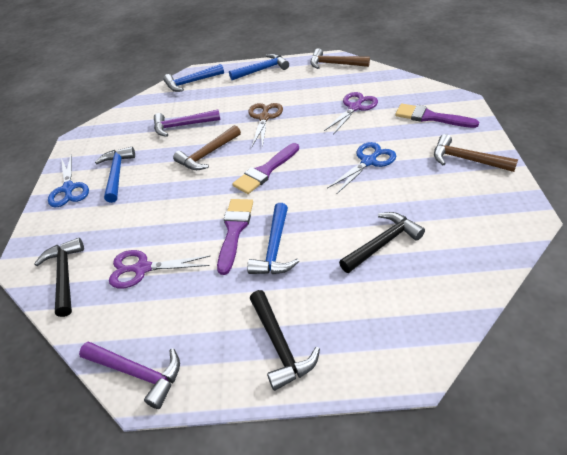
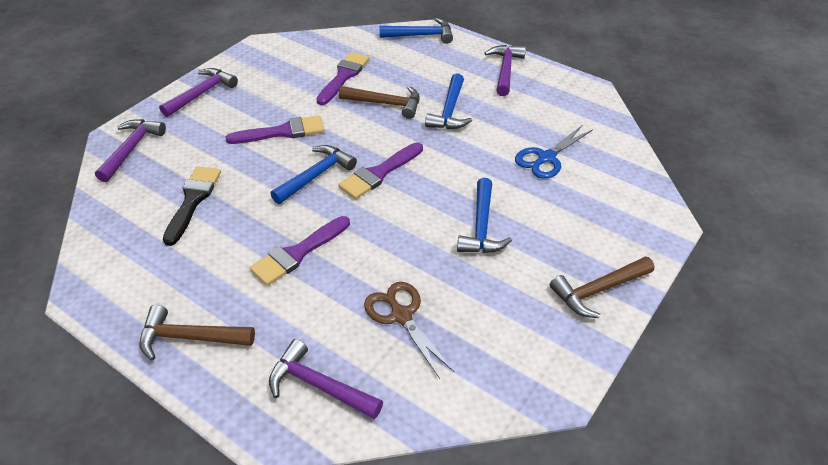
black brush: none = 0 -> [163,166,221,246] = 1
black hammer: [34,238,84,317] [249,290,320,391] [339,212,425,273] = 3 -> none = 0
blue scissors: [48,154,89,207] [327,142,396,194] = 2 -> [515,125,593,179] = 1
purple brush: [217,199,253,275] [232,143,299,194] [395,104,479,128] = 3 -> [226,115,324,144] [250,216,350,286] [316,52,369,105] [338,142,423,199] = 4
purple hammer: [79,341,180,409] [154,110,220,137] = 2 -> [95,119,166,182] [159,68,238,117] [269,339,383,419] [485,45,526,96] = 4
purple scissors: [109,250,210,288] [324,92,378,135] = 2 -> none = 0

